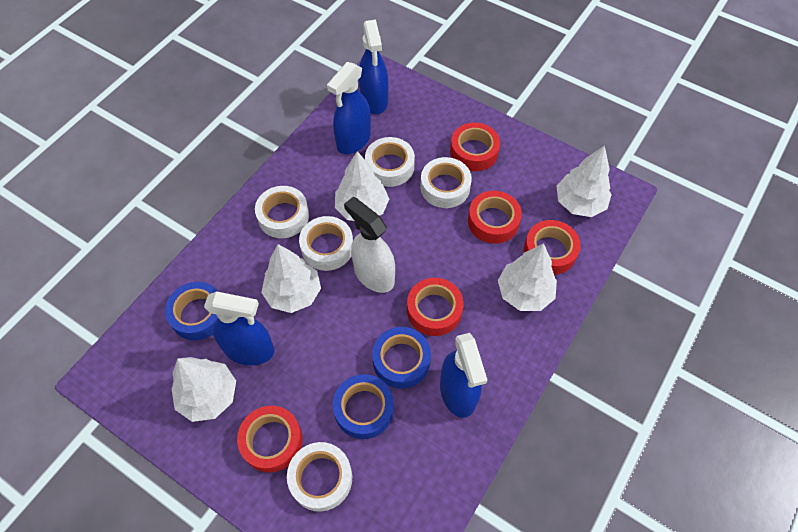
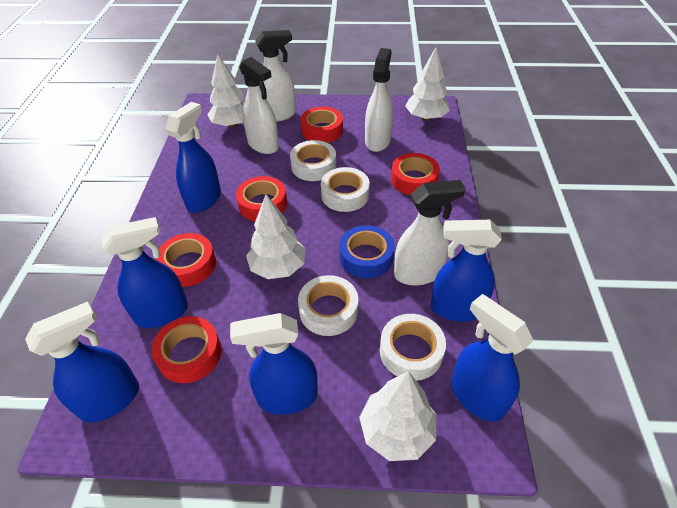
blue spray bottle: [204,291,274,365] [327,62,371,154] [359,20,388,114] [440,333,488,418] = 4 -> [25,302,139,422] [101,217,188,328] [165,102,221,213] [230,313,318,415] [431,220,502,321] [451,294,533,422] = 6
blue tape: [165,282,218,340] [333,374,394,439] [372,327,431,389] = 3 -> [339,225,395,278] = 1
white spray bottle: [344,197,395,293] = 1 -> [239,57,279,154] [255,30,296,122] [365,48,393,152] [394,180,466,285] = 4
white tape: [255,186,309,238] [287,442,352,512] [299,216,353,271] [365,137,415,187] [420,157,472,208] = 5 -> [290,140,336,181] [298,275,358,336] [321,167,370,212] [380,314,446,381] = 4
white tree: [172,357,236,422] [261,244,321,313] [335,151,389,221] [498,243,557,311] [557,145,612,217] = 5 -> [207,54,245,128] [246,195,306,279] [359,371,436,461] [405,47,450,121] = 4

